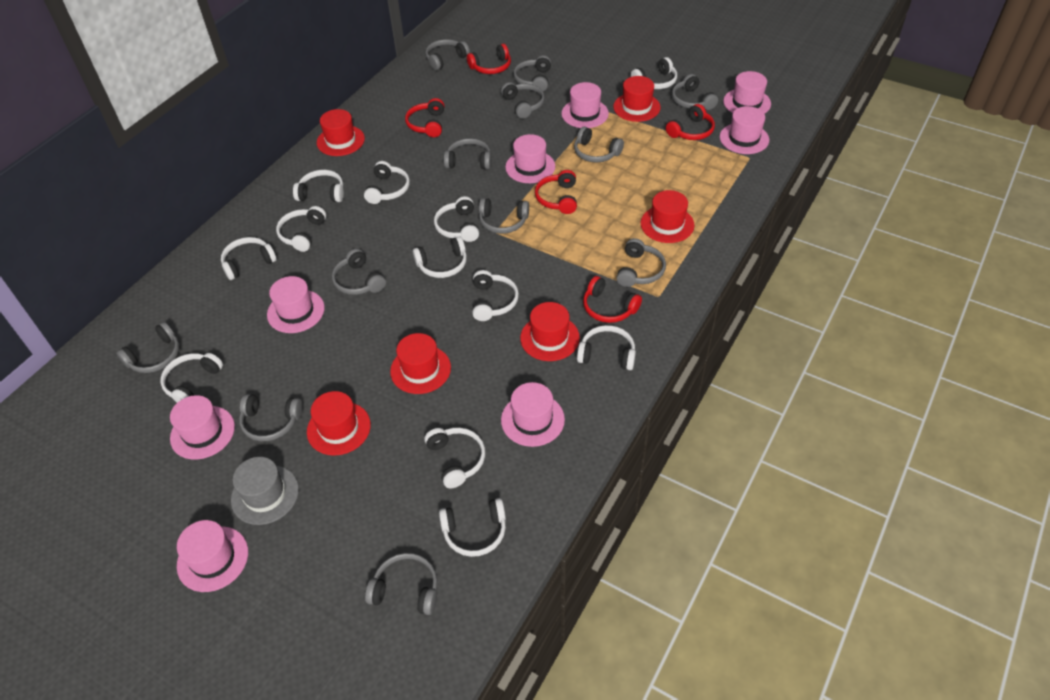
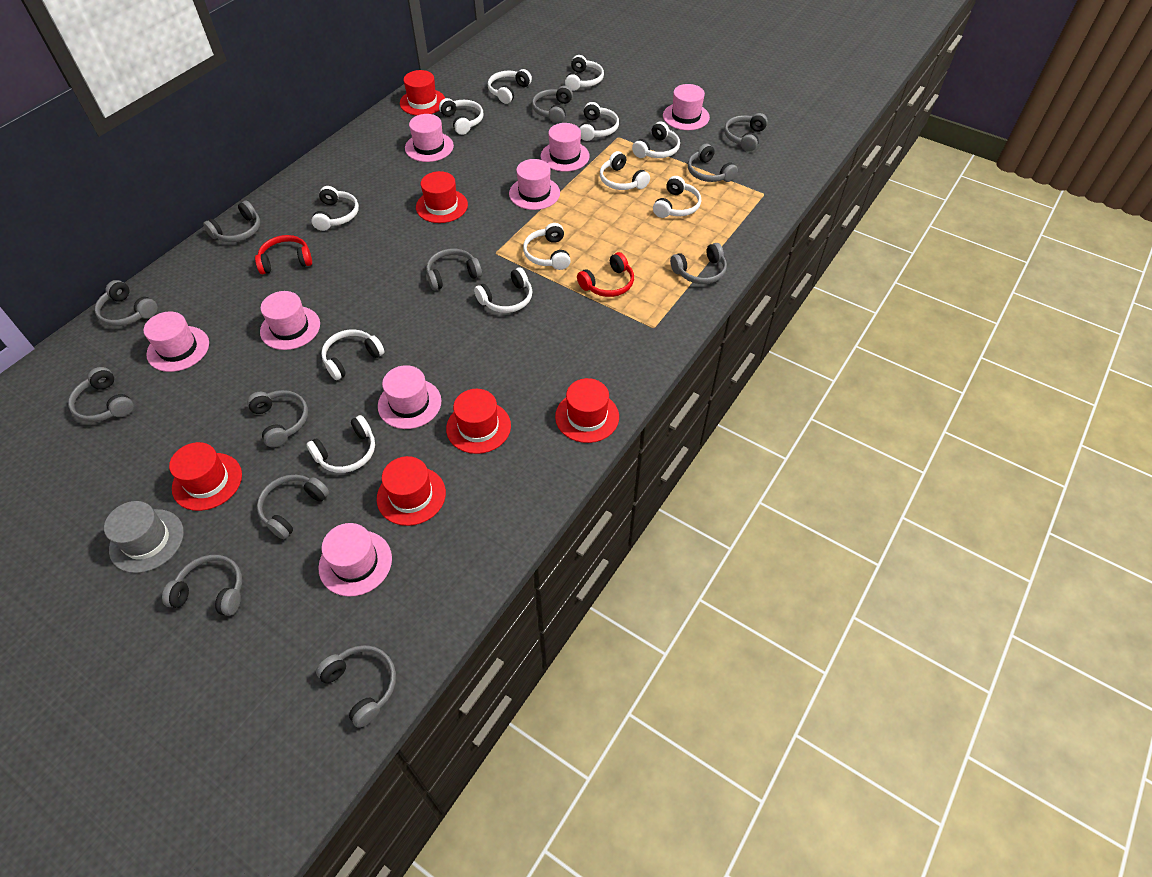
red headphones: [405,98,444,137] [467,44,511,74] [535,170,577,214] [583,276,642,323] [666,104,715,140] = 5 -> [255,235,312,274] [577,252,634,297] = 2

